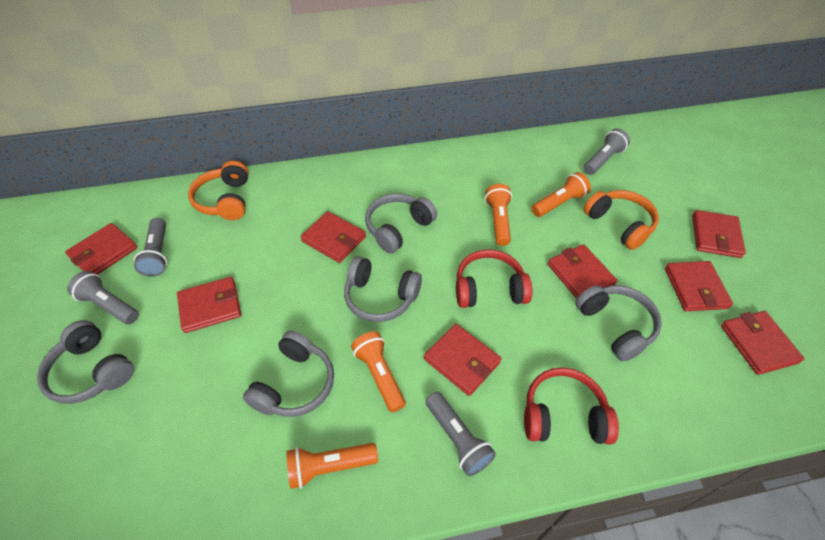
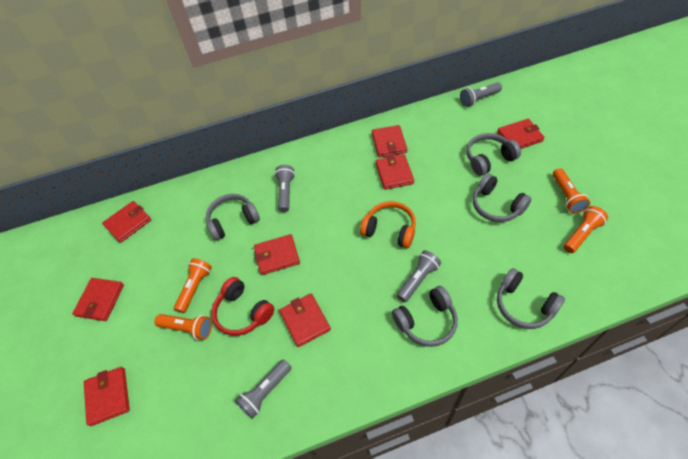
orange headphones: [188,161,248,220] [584,190,659,250] = 2 -> [360,201,416,248] = 1
red headphones: [456,249,532,308] [524,367,619,444] = 2 -> [211,277,274,336] = 1

